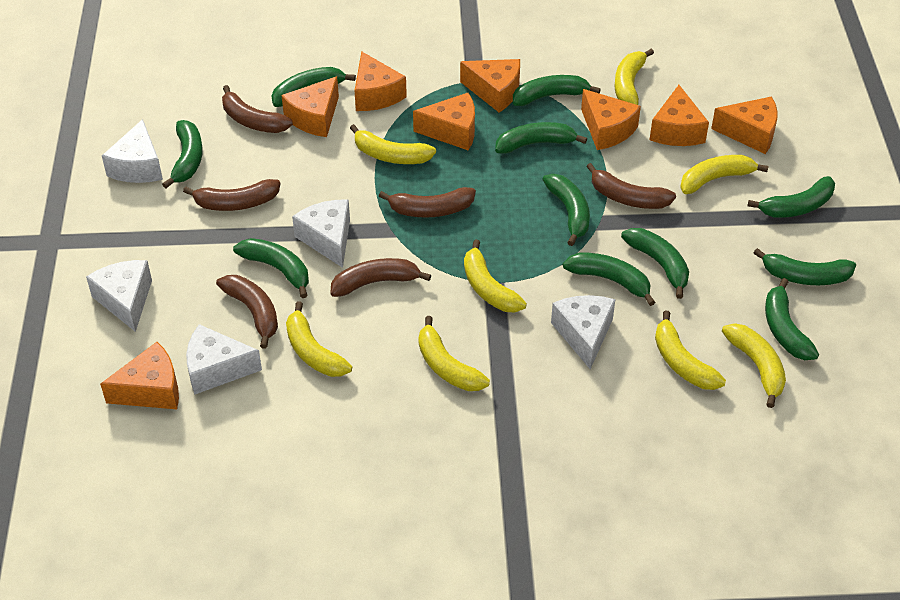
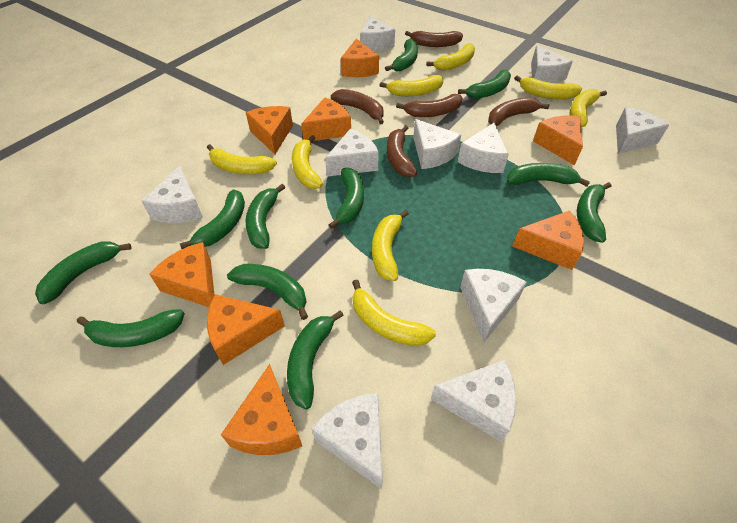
brown banana: [183,179,280,211] [216,275,278,349] [222,85,293,133] [331,258,431,297] [379,187,476,218] [586,163,676,209] = 6 -> [331,89,384,124] [387,125,417,177] [396,94,463,117] [405,31,463,47] [488,97,549,126] = 5
white cheese: [86,260,152,332] [102,119,163,183] [186,324,262,395] [292,199,350,268] [551,295,615,369] = 5 -> [142,166,203,223] [311,393,383,490] [325,128,379,177] [360,16,395,51] [413,119,461,169] [431,360,517,442] [458,123,509,173] [460,269,527,342] [531,45,573,83] [616,107,669,154] = 10

